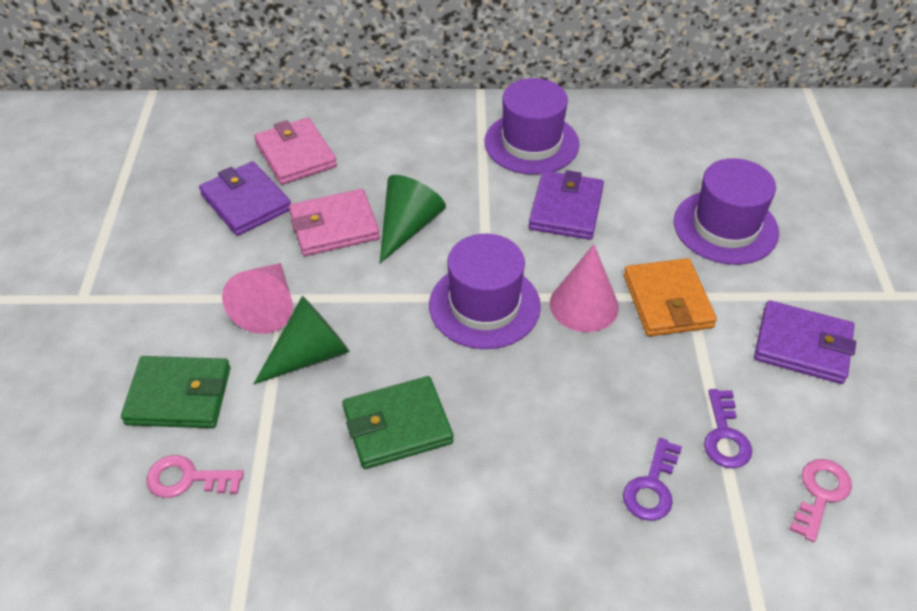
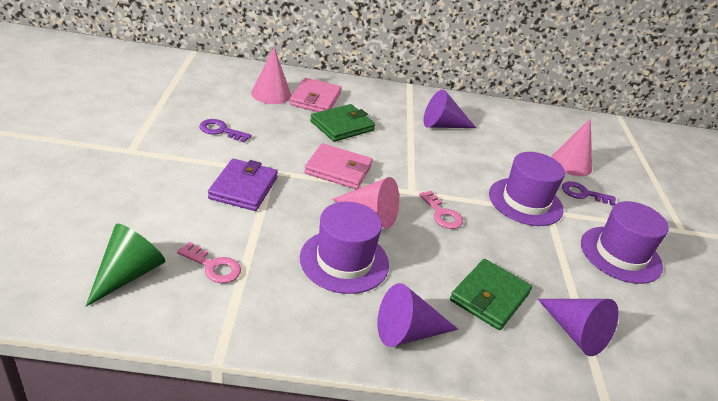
green cone: [254,296,350,384] [380,175,446,263] = 2 -> [86,224,165,307] = 1
orange wallet: [624,258,717,337] = 1 -> none = 0
pink cone: [222,263,293,334] [550,244,619,332] = 2 -> [251,47,291,104] [332,177,399,229] [551,118,592,176] = 3
purple cone: none = 0 -> [377,283,458,347] [424,89,476,128] [538,299,619,356] = 3
purple wallet: [199,161,291,236] [528,170,604,240] [754,300,856,384] = 3 -> [208,159,278,211] = 1

